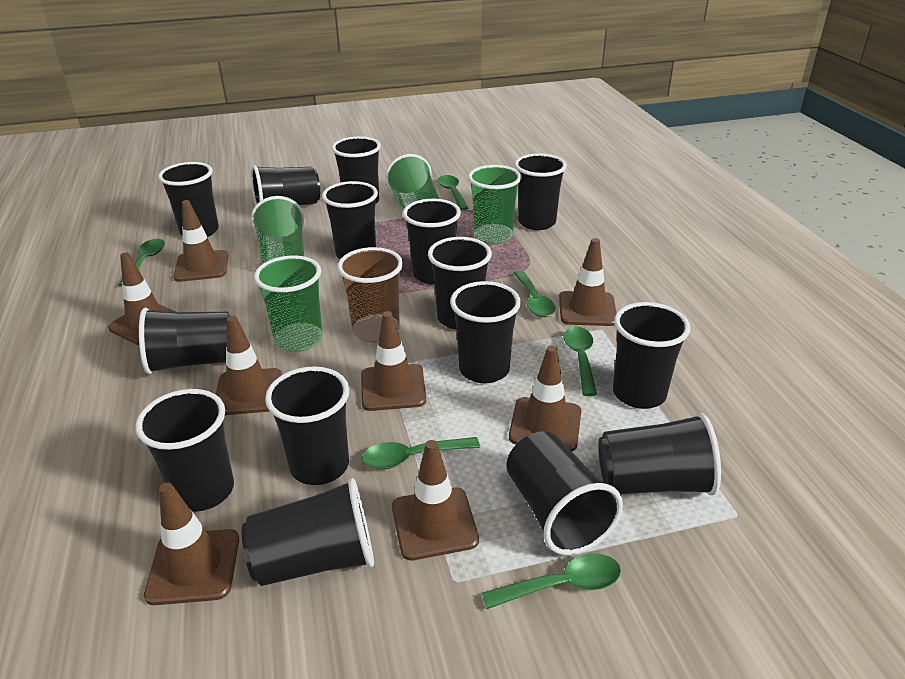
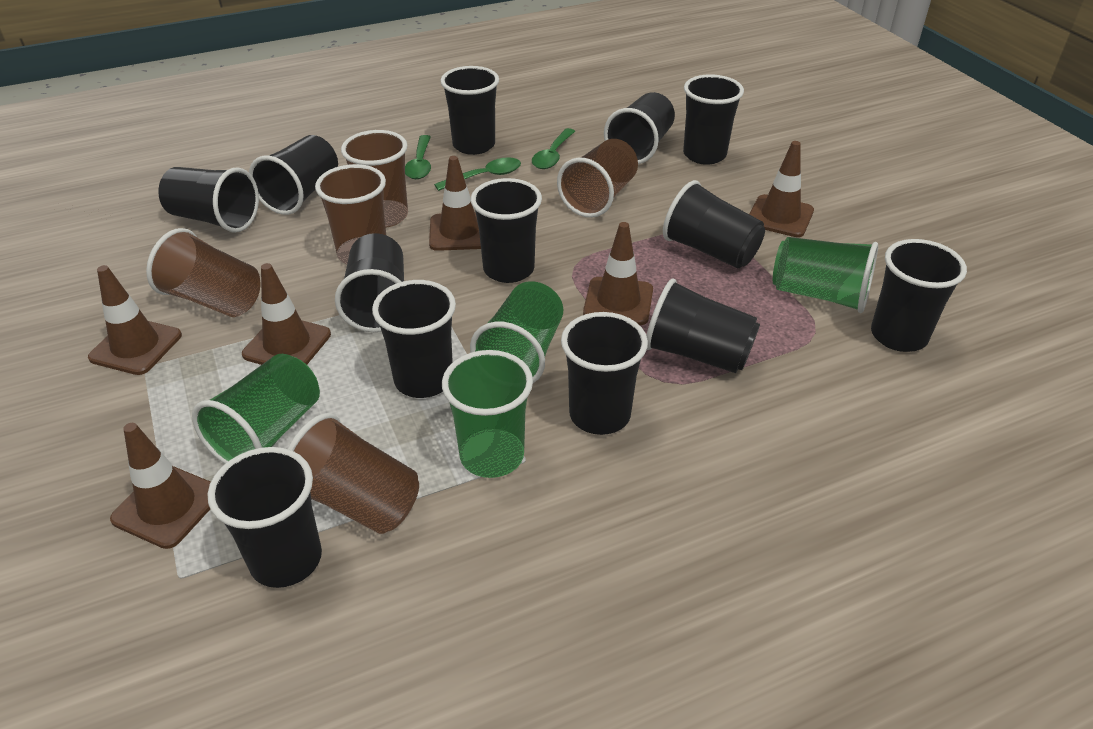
black cup: [135,389,234,512] [139,308,232,374] [158,162,219,237] [242,478,374,586] [251,165,320,206] [265,366,349,485] [322,181,378,259] [332,136,381,204] [403,199,461,284] [428,237,492,330] [450,281,521,383] [507,431,623,555] [515,153,567,230] [599,413,721,495] [613,302,690,409] = 15 -> [158,167,259,233] [208,447,322,588] [249,135,338,215] [335,233,404,332] [372,280,456,398] [440,66,499,155] [471,178,542,283] [561,312,648,435] [604,92,675,164] [646,279,760,373] [663,180,765,268] [683,74,744,165] [871,239,967,352] = 13
brown cup: [337,247,403,342] = 1 -> [146,228,260,317] [287,413,419,534] [315,164,386,264] [341,130,408,228] [557,139,638,218] = 5
brown traffic cone: [108,253,176,345] [144,482,239,605] [174,200,228,282] [216,316,282,415] [361,311,426,411] [392,440,479,560] [509,345,581,451] [559,238,616,326] = 8 -> [88,265,182,375] [110,423,211,549] [242,263,331,365] [429,156,481,251] [583,222,653,325] [749,141,814,237] = 6
green spoon: [118,239,165,287] [362,437,480,469] [438,175,468,211] [482,553,621,609] [513,270,555,317] [564,327,597,396] = 6 -> [405,135,431,179] [434,157,521,191] [532,128,575,169] = 3

